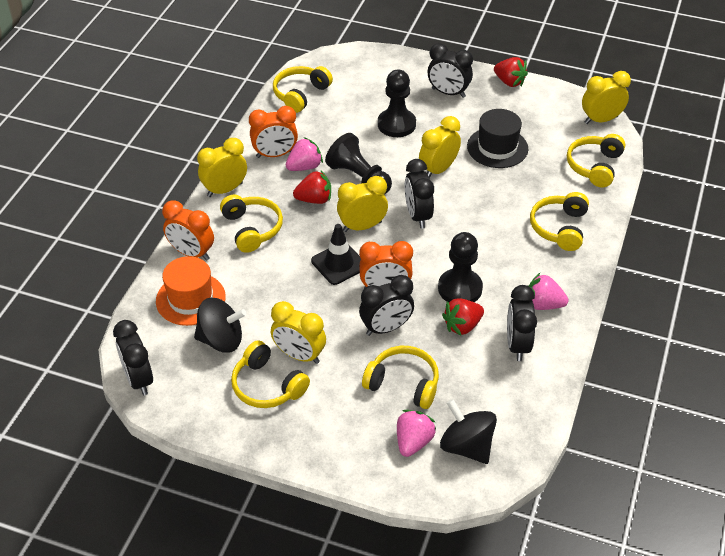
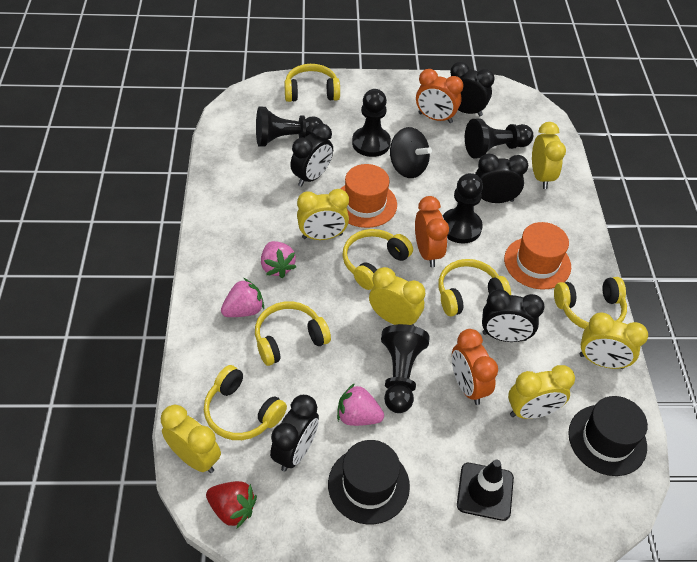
black hat: [467,109,528,168] = 1 -> [328,440,410,524] [568,396,648,476] = 2
black pawn: [325,133,392,194] [378,70,416,137] [438,232,483,302] = 3 -> [256,107,323,147] [352,89,391,157] [381,324,430,413] [443,173,483,243] [465,119,533,159] = 5
black spinning top: [194,298,247,353] [440,399,497,464] = 2 -> [390,127,432,178] = 1
orange hat: [156,256,226,326] = 1 -> [340,164,397,228] [504,222,571,289] = 2
red strawberry: [293,171,331,204] [442,298,484,336] [494,57,528,87] = 3 -> [206,481,257,528] = 1
yellow clock: [197,138,247,197] [271,301,326,364] [337,176,388,232] [419,116,461,178] [582,71,631,124] = 5 -> [161,405,221,473] [297,189,349,240] [369,267,425,326] [508,365,575,419] [532,122,566,189] [580,312,648,369] = 6

